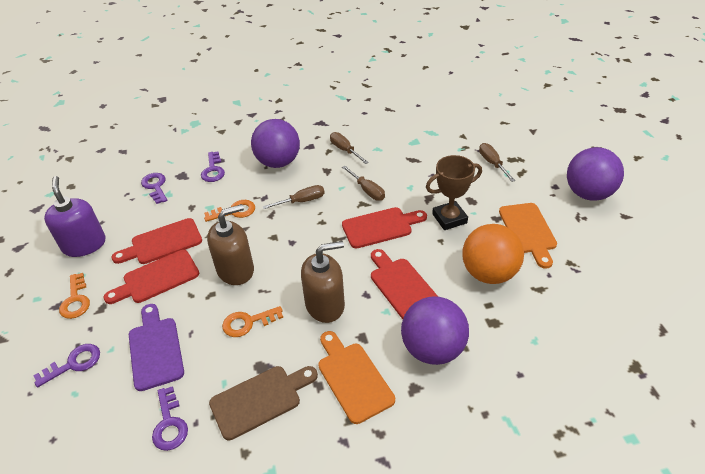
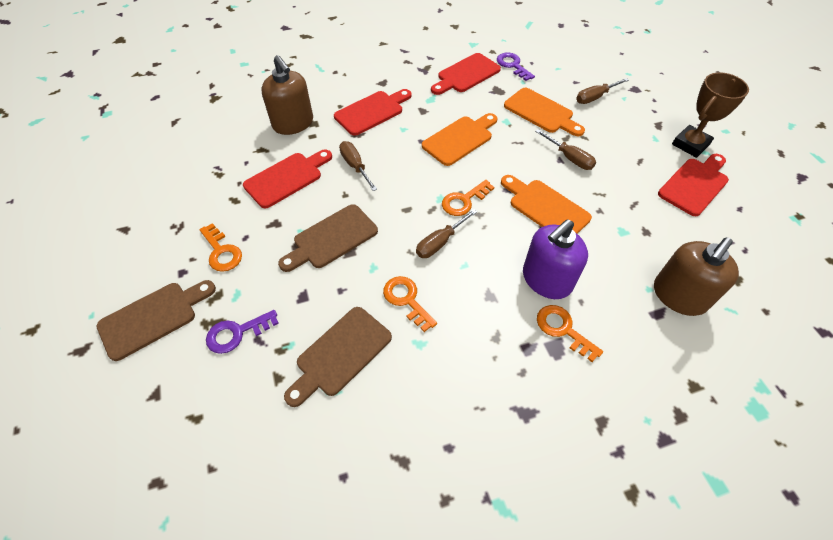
brown cutting board: [209,366,318,441] = 1 -> [97,280,216,361] [278,204,378,272] [284,307,392,407] = 3
orange ball: [462,224,524,284] = 1 -> none = 0
orange cutting board: [318,331,395,424] [499,203,557,269] = 2 -> [422,113,498,166] [501,175,592,234] [504,88,585,136] = 3
orange key: [59,273,90,319] [204,200,255,222] [222,306,283,337] = 3 -> [199,223,242,272] [383,276,437,332] [442,180,494,216] [537,305,603,362] = 4
purple ball: [251,119,300,168] [401,296,469,365] [567,147,624,201] = 3 -> none = 0
purple cutting board: [129,304,184,391] = 1 -> none = 0
purple key: [33,344,100,388] [141,173,167,204] [152,386,188,451] [201,152,225,182] = 4 -> [206,310,279,354] [497,52,535,81] = 2

